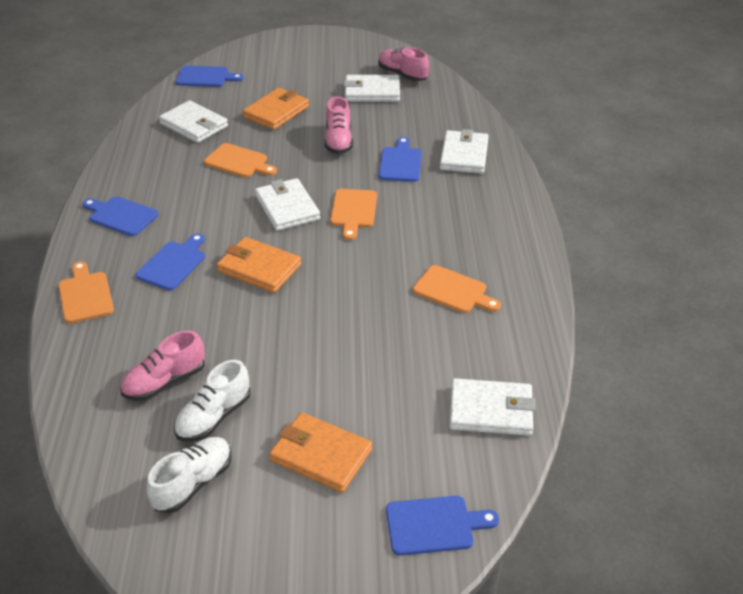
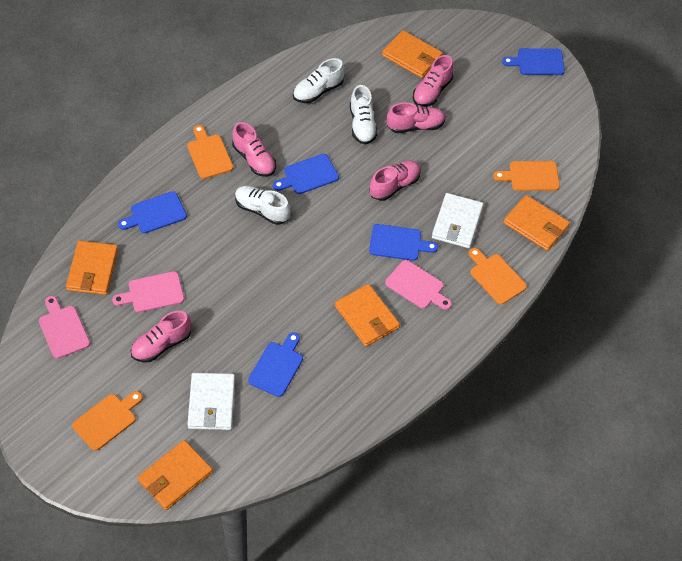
orange wallet: [217,237,301,293] [243,88,309,130] [269,412,372,493] = 3 -> [66,241,118,295] [137,440,213,510] [335,284,400,346] [382,30,443,78] [504,195,570,251] = 5
pink cutting board: none = 0 -> [39,296,90,359] [112,271,184,313] [385,260,452,310] = 3
pink shoe: [120,331,205,401] [324,97,353,154] [378,48,429,81] = 3 -> [131,311,191,362] [232,122,276,177] [369,160,421,201] [387,102,446,133] [413,55,454,107] = 5
white shoe: [146,437,231,513] [174,360,251,442] = 2 -> [235,186,291,225] [293,58,344,103] [350,85,378,145] = 3
white wallet: [159,100,228,143] [255,178,320,231] [344,75,400,102] [440,129,489,174] [449,378,535,436] = 5 -> [188,373,235,430] [432,193,483,248] = 2

